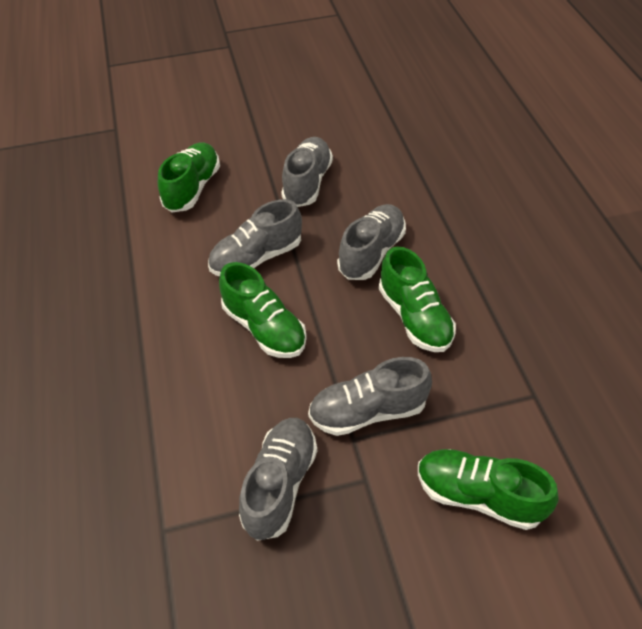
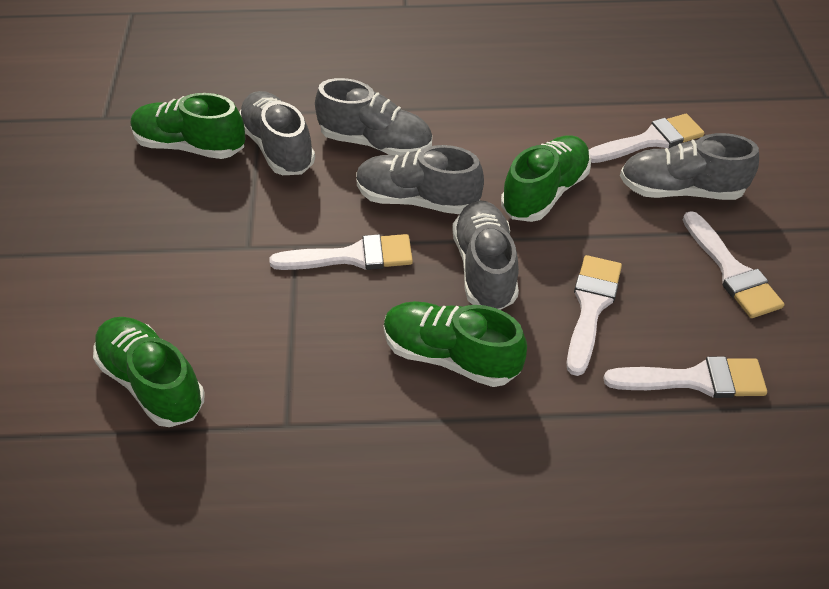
white brush: none = 0 -> [269,234,413,270] [567,255,622,376] [589,114,704,163] [603,356,767,398] [683,211,784,318] = 5

